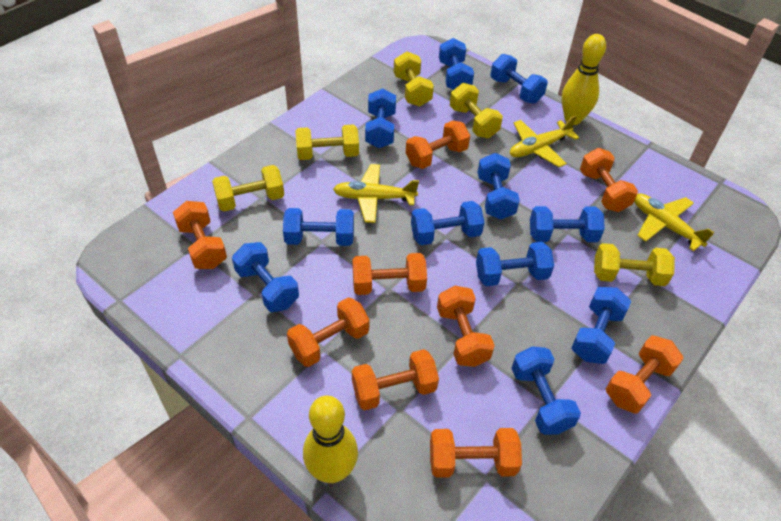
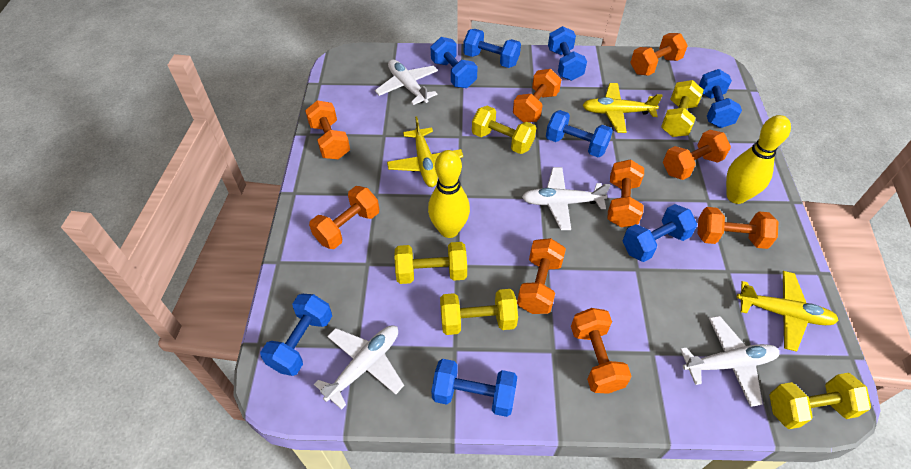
blue dumbbell: [232,242,299,312] [283,208,354,246] [365,88,396,148] [411,201,485,245] [439,38,474,90] [476,242,554,286] [478,153,520,219] [490,54,548,103] [511,346,581,434] [530,206,605,242] [571,287,631,364] = 11 -> [260,294,332,376] [431,37,478,88] [431,359,517,417] [463,29,521,68] [546,110,613,157] [548,26,587,81] [623,204,697,262] [699,69,742,128] = 8
white plane: none = 0 -> [314,325,404,410] [375,59,438,105] [522,167,611,230] [680,316,780,407] = 4

